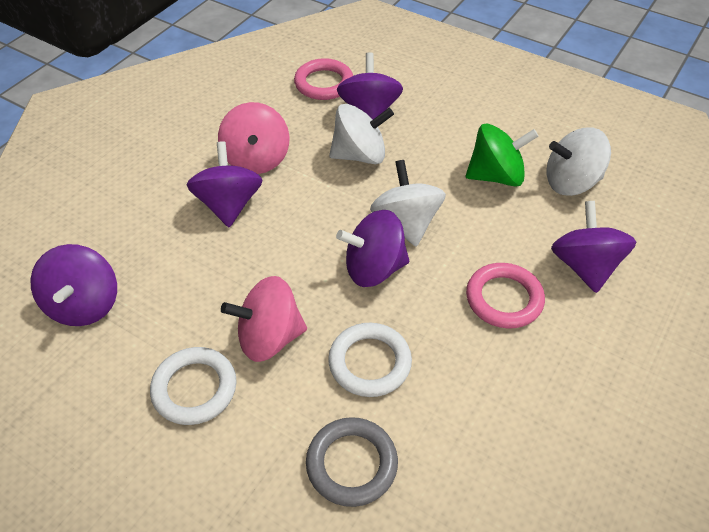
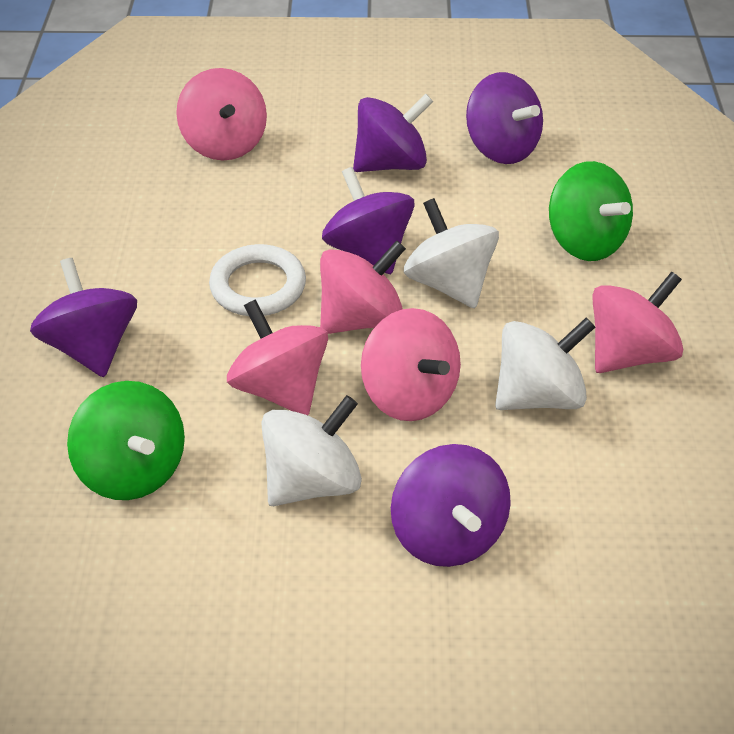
green spinning top: [466,123,538,187] = 1 -> [67,381,185,500] [549,161,633,261] = 2
grey ring: [306,417,398,507] = 1 -> none = 0
pink ring: [294,58,353,100] [466,263,545,329] = 2 -> none = 0
pink spinning top: [218,102,289,174] [221,276,307,362] = 2 -> [176,68,267,161] [227,299,328,415] [320,240,406,334] [361,308,461,421] [592,272,683,373] = 5
white ring: [150,347,237,425] [328,323,412,397] = 2 -> [209,244,306,316] = 1

